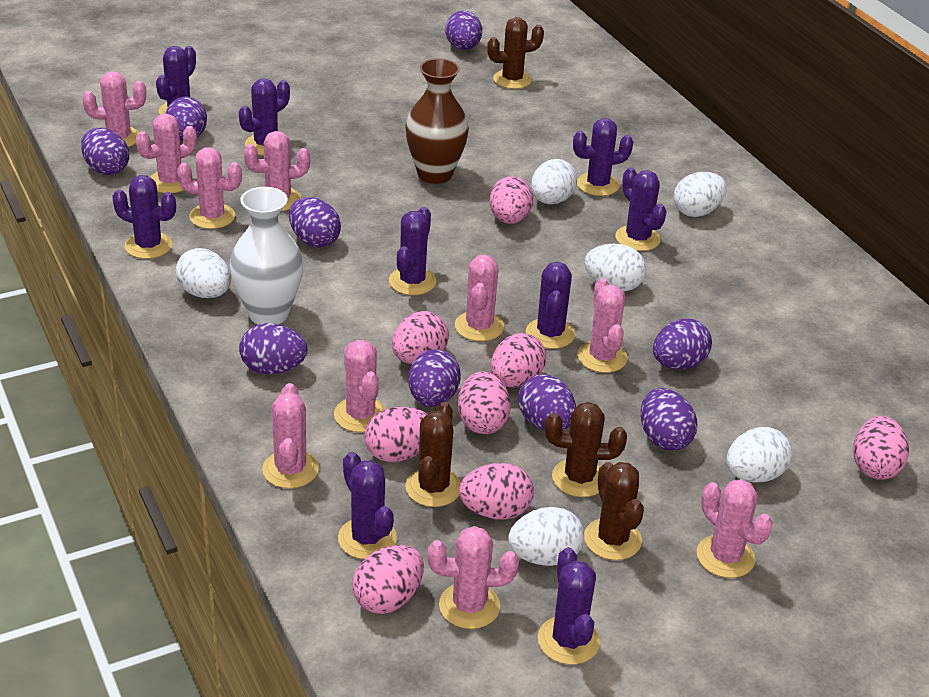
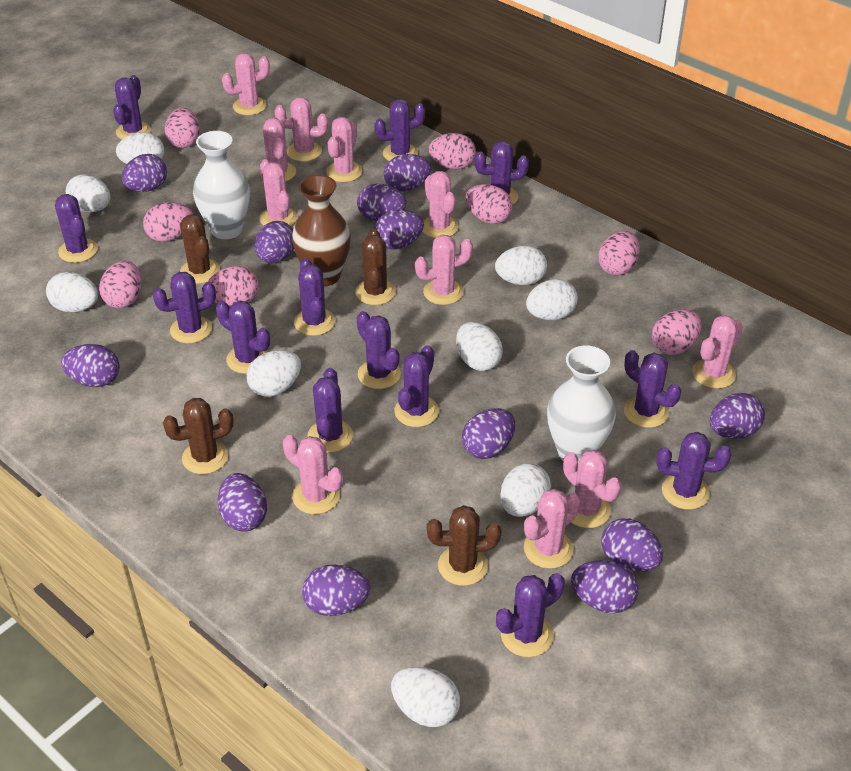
pink cactus: [82,71,146,147] [136,114,197,193] [177,147,242,229] [244,131,310,211] [262,383,319,489] [334,340,386,432] [428,526,519,629] [455,255,504,341] [577,278,628,373] [697,479,773,578] = 10 -> [222,53,270,115] [259,159,297,226] [260,118,296,182] [275,97,328,162] [283,435,343,514] [326,117,362,182] [415,235,473,305] [422,171,459,238] [524,489,580,569] [563,450,621,528] [692,315,743,389] = 11
purple cactus: [112,175,176,259] [156,46,196,115] [239,78,290,155] [338,452,397,559] [389,207,436,295] [526,262,575,349] [538,547,600,665] [573,118,633,196] [615,167,667,251] = 9 -> [55,194,98,263] [113,75,151,139] [153,272,216,343] [216,301,270,374] [294,258,335,336] [308,368,353,453] [357,311,401,389] [374,99,425,161] [394,345,439,427] [474,141,529,205] [496,573,565,657] [624,350,681,428] [656,432,731,510] = 13
purple egg: [81,128,129,175] [166,97,207,141] [239,323,307,374] [289,197,341,247] [408,349,461,407] [445,11,482,50] [518,374,576,431] [641,388,697,451] [653,318,712,370] = 9 -> [61,344,120,387] [122,154,167,192] [218,473,267,532] [255,221,294,263] [302,564,370,616] [357,184,406,221] [374,210,424,249] [384,154,431,192] [462,408,515,459] [571,560,639,613] [601,518,663,572] [710,393,765,439] = 12
white egg: [176,248,231,298] [508,507,584,566] [531,159,577,204] [584,244,646,292] [674,172,727,217] [726,427,792,482] = 6 -> [46,272,98,312] [66,174,110,212] [116,132,164,164] [247,350,301,397] [391,667,460,727] [456,322,503,371] [495,246,547,285] [500,463,551,517] [526,279,578,320] = 9
white vase: [230,187,303,325] = 1 -> [193,131,250,239] [547,345,616,463] = 2

